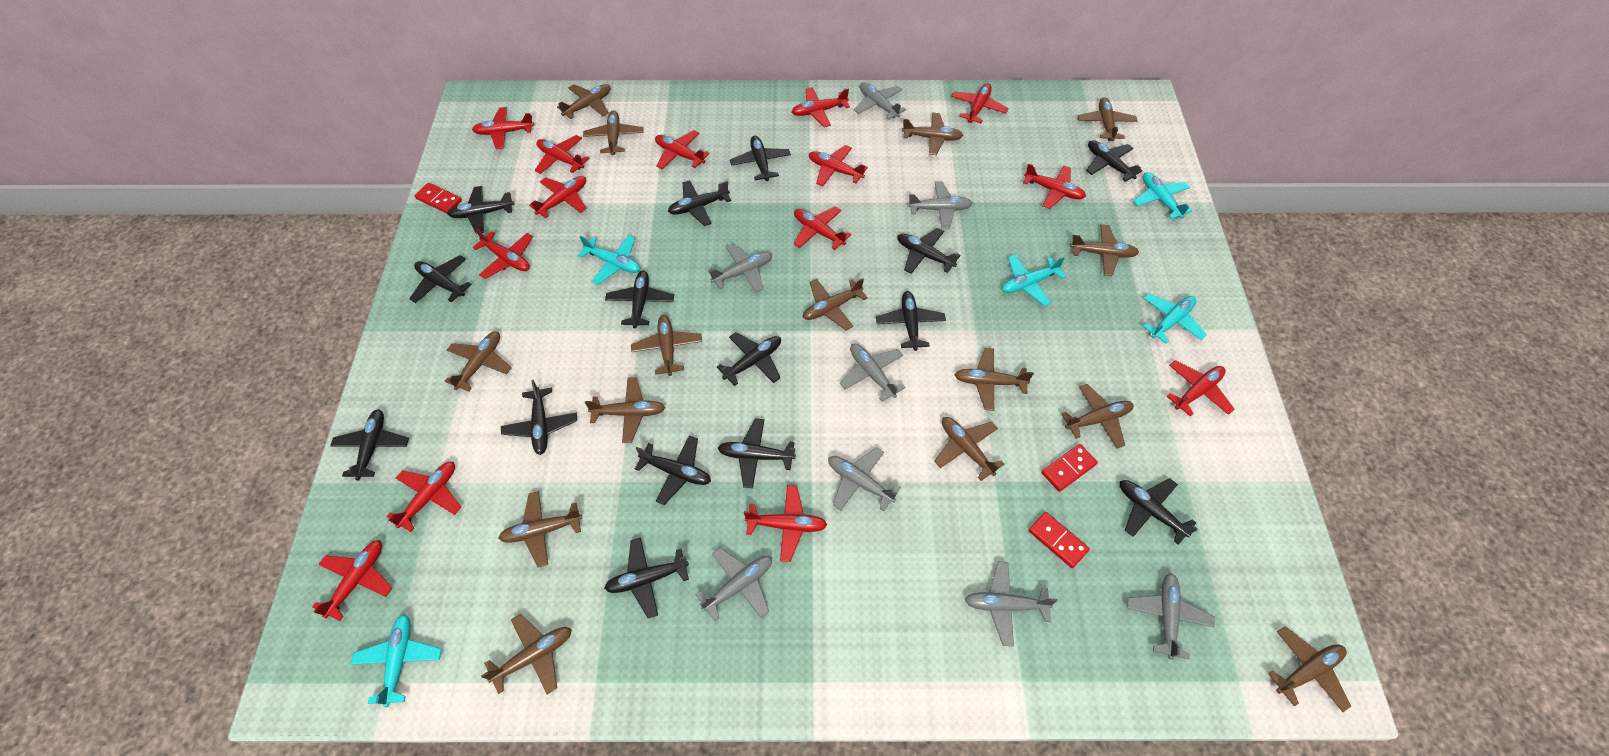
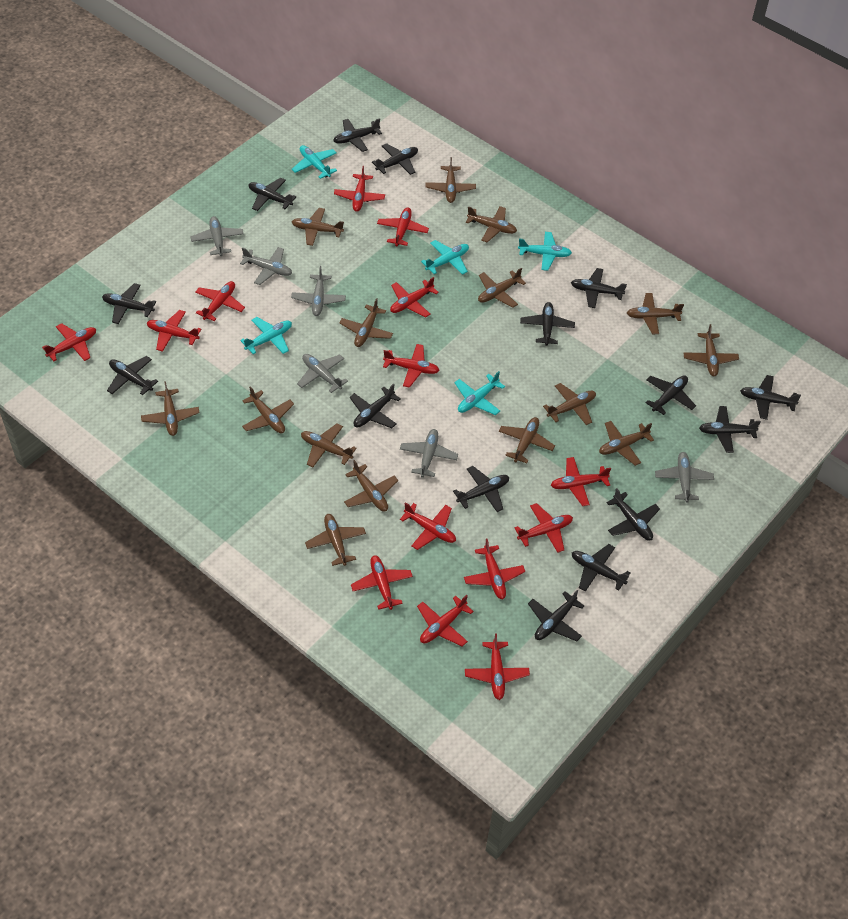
grey plane: [695,548,772,621] [708,243,772,292] [828,447,901,511] [840,344,906,402] [854,82,906,120] [907,181,973,229] [965,561,1058,647] [1127,573,1215,660] = 8 -> [190,216,244,256] [240,247,292,285] [291,266,346,316] [297,354,348,393] [400,429,458,478] [655,452,714,502] = 6
red domino: [414,183,462,213] [1029,512,1090,568] [1042,444,1098,492] = 3 -> none = 0

